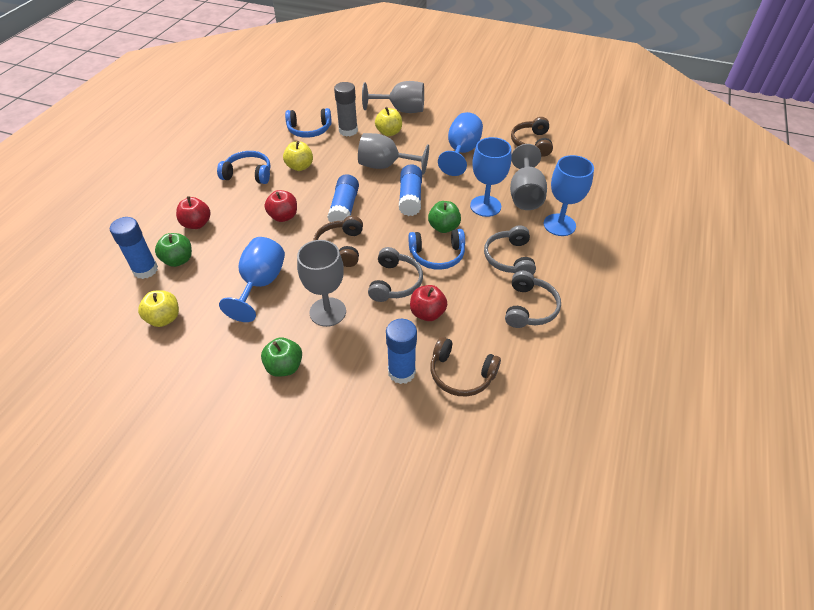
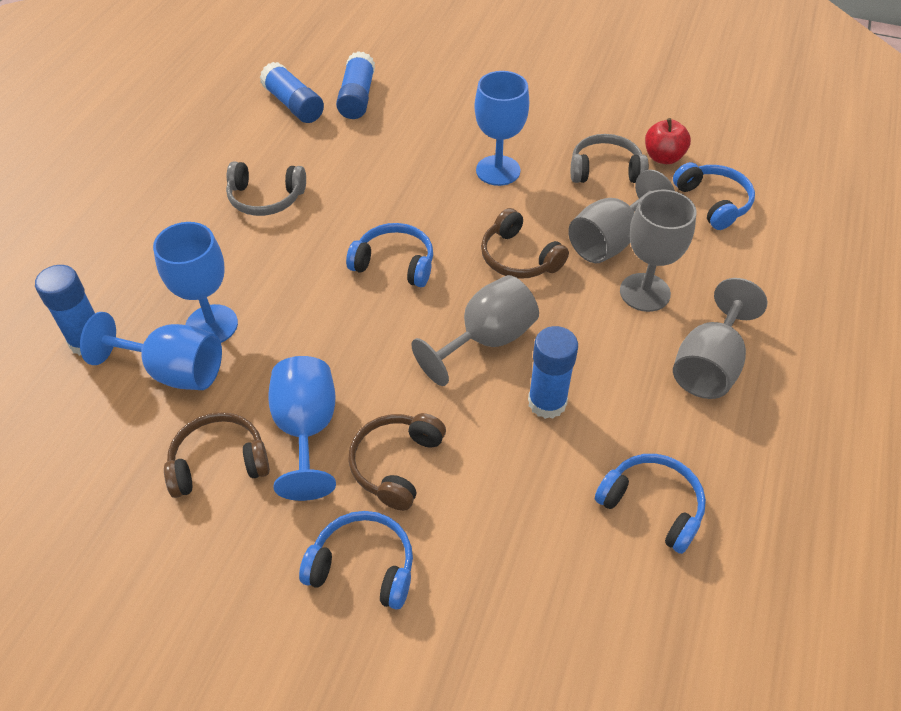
blue headphones: [217,151,271,184] [285,108,332,138] [408,229,465,270] = 3 -> [299,511,413,609] [346,223,433,287] [595,454,706,554] [673,162,755,230] = 4
green apple: [155,233,192,267] [261,337,302,377] [428,201,461,233] = 3 -> none = 0
grey glue stick: [334,82,358,137] = 1 -> none = 0
grey headphones: [368,247,423,302] [484,225,536,275] [505,271,561,328] = 3 -> [226,162,306,216] [571,134,649,183] = 2
red apple: [176,196,211,229] [264,190,297,222] [410,285,447,321] = 3 -> [645,118,691,164] = 1
yellow apple: [138,290,179,327] [283,141,313,171] [375,107,402,136] = 3 -> none = 0

